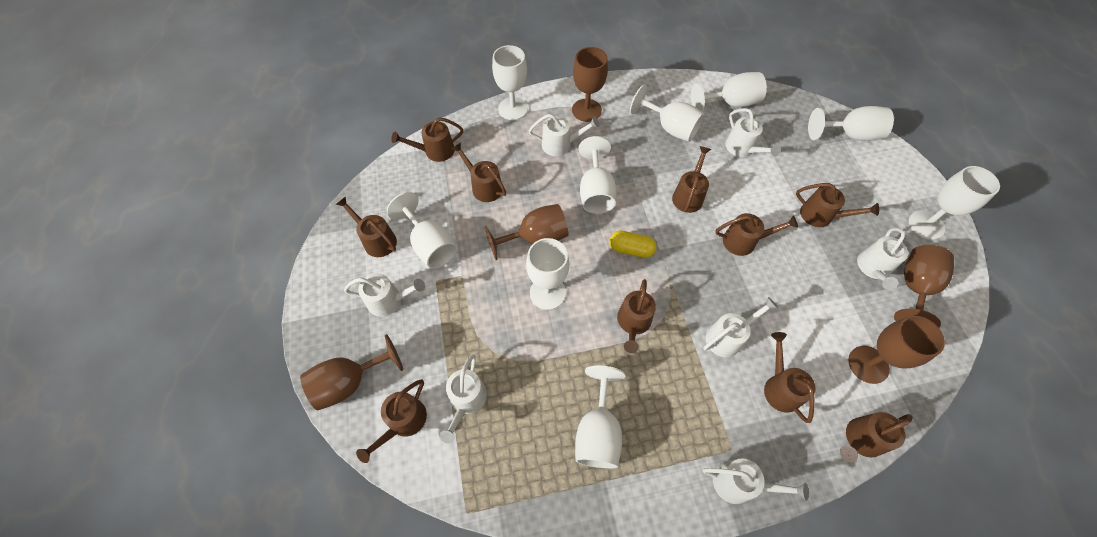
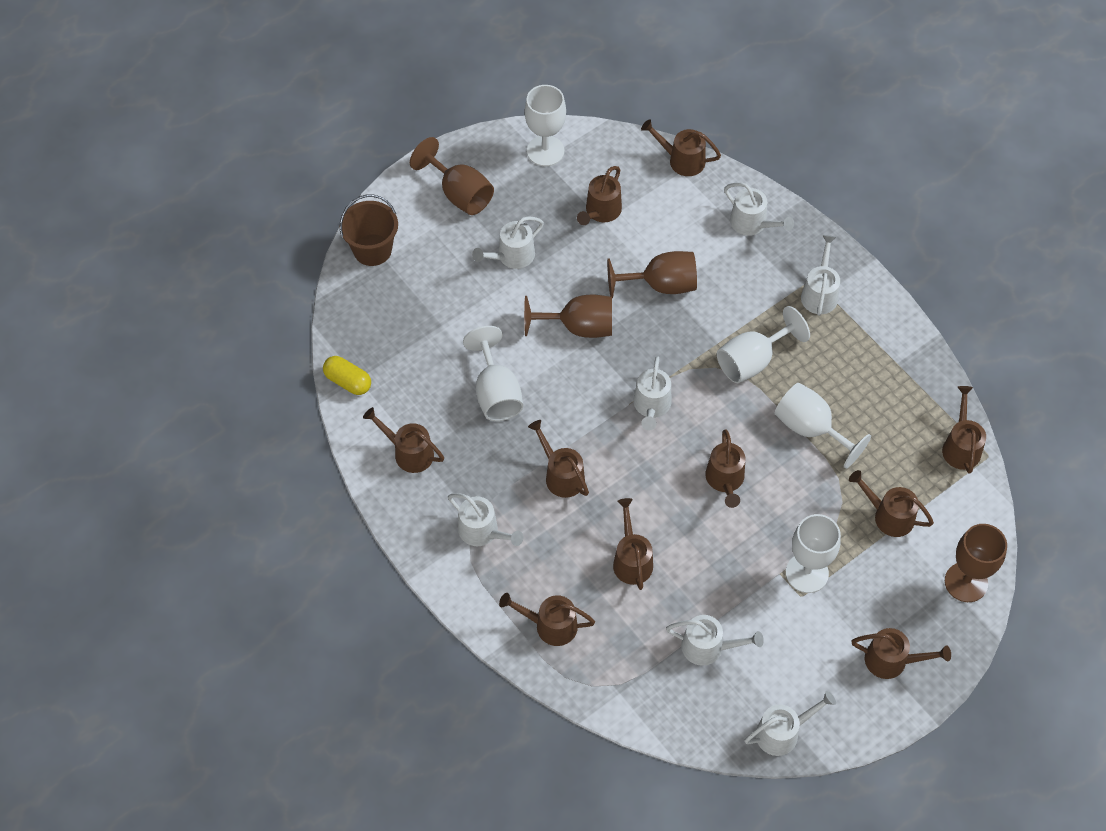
brown bucket: none = 0 -> [340,195,398,266] = 1
brown goblet: [300,334,403,410] [485,204,569,260] [572,47,608,122] [848,316,945,384] [894,245,954,327] = 5 -> [410,137,494,215] [524,295,612,338] [607,251,697,298] [945,524,1007,602] = 4
white goblet: [387,192,457,269] [492,45,528,120] [526,238,569,310] [575,366,626,468] [579,136,617,214] [630,85,705,142] [691,72,767,112] [808,106,894,141] [909,166,1000,240] = 9 -> [463,326,523,421] [525,85,566,166] [717,306,810,383] [775,383,871,469] [786,514,841,593] = 5

